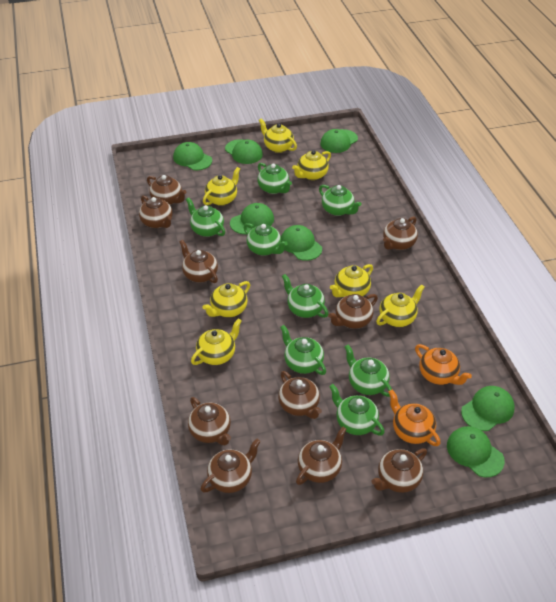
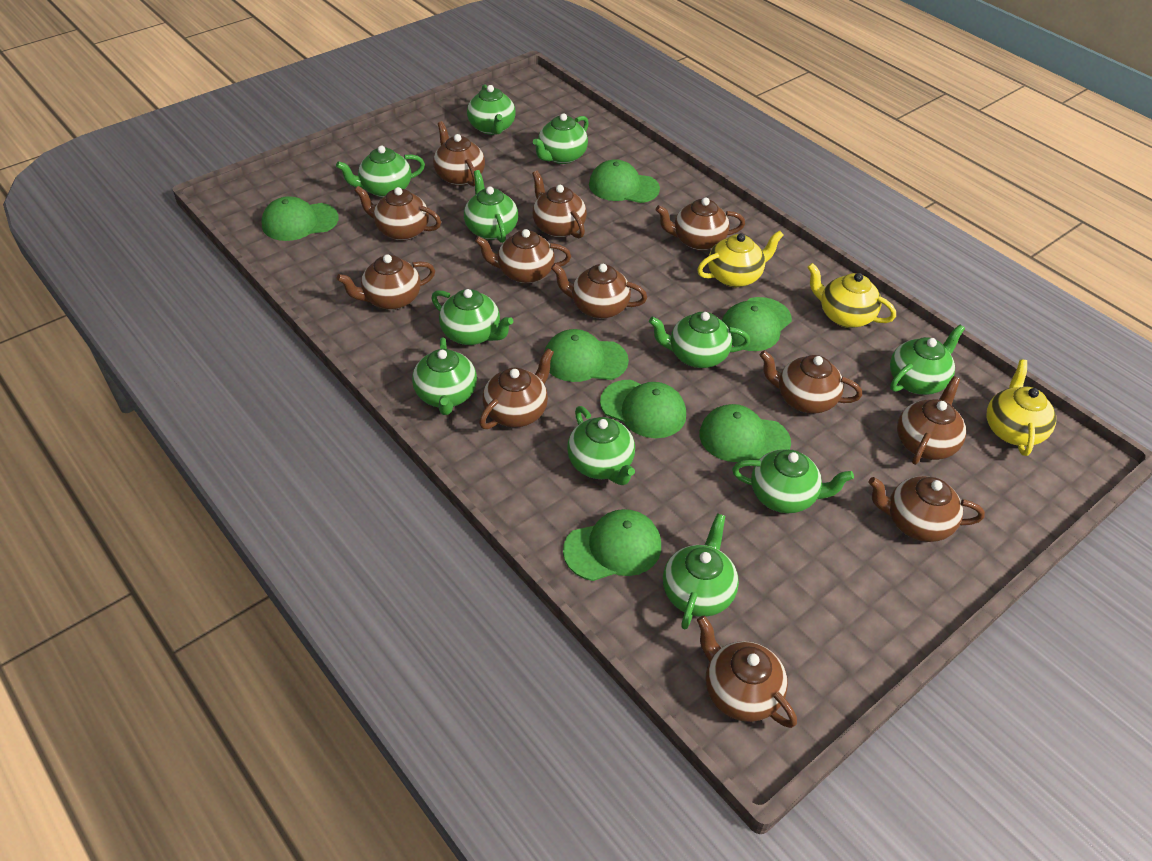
brown teapot: [139,196,173,228] [147,175,186,205] [179,240,218,283] [188,397,231,446] [201,439,261,493] [278,371,322,419] [296,427,347,485] [328,294,378,329] [371,448,427,493] [383,216,418,250] = 10 -> [336,254,435,310] [354,186,441,241] [433,121,485,187] [475,229,571,284] [479,348,554,429] [532,171,587,238] [551,264,647,319] [655,197,745,251] [697,616,797,728] [759,350,862,413] [869,476,985,542] [897,376,966,465] = 12
green teapot: [186,197,225,237] [244,223,288,256] [257,163,292,194] [280,325,326,375] [282,274,329,318] [319,185,361,216] [329,384,385,435] [345,345,392,397] = 8 -> [336,146,425,198] [412,337,477,415] [431,289,513,345] [464,170,518,243] [467,84,516,135] [533,113,589,164] [567,406,635,485] [649,312,750,368] [663,513,739,629] [732,449,854,513] [890,324,965,395] = 11
orange teapot: [389,390,440,446] [415,344,472,385] = 2 -> none = 0
yellow teapot: [191,318,242,365] [202,281,250,317] [203,167,240,206] [259,118,297,153] [292,150,331,180] [330,264,373,297] [376,284,425,327] = 7 -> [697,230,784,287] [807,263,896,328] [987,360,1056,456] = 3

